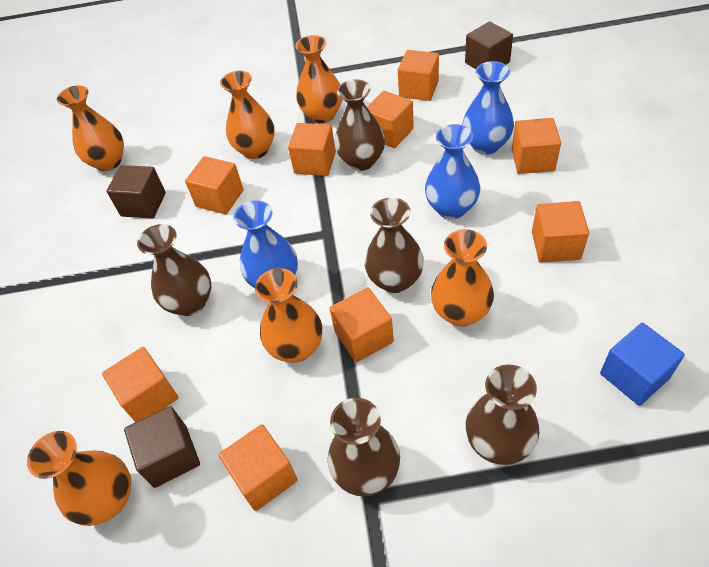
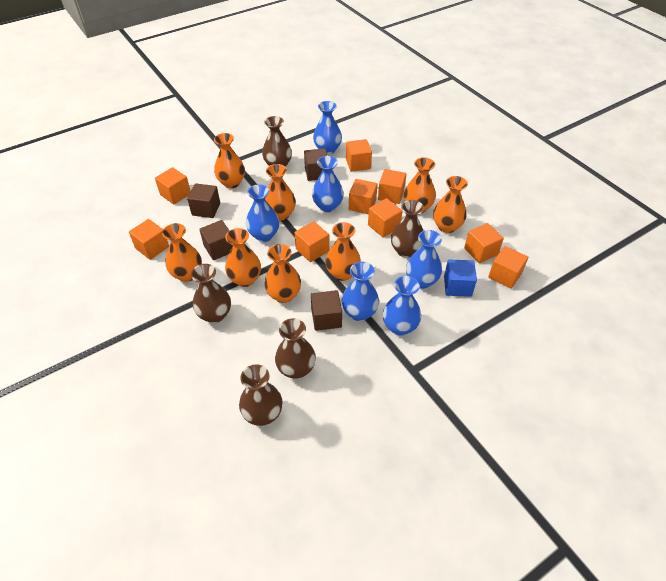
blue vase: [234,200,298,288] [425,124,480,219] [462,61,514,155] = 3 -> [246,184,279,242] [312,156,344,212] [313,101,342,155] [342,262,379,321] [383,276,421,335] [406,230,442,289] = 6
brown cube: [106,165,166,219] [124,406,200,488] [465,22,513,69] = 3 -> [187,183,220,218] [199,220,233,260] [304,148,327,181] [311,290,342,331] = 4
orange vase: [27,431,131,526] [57,85,124,171] [220,71,275,159] [255,268,322,362] [295,35,342,123] [431,229,494,327] = 6 -> [162,223,202,282] [214,133,245,188] [225,228,261,287] [264,244,301,303] [265,164,296,221] [325,222,361,281] [404,157,436,213] [433,176,468,233] = 8

